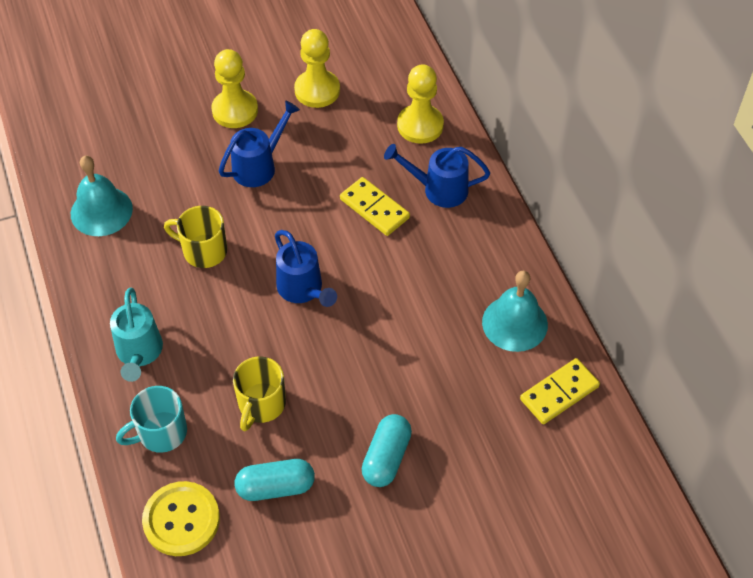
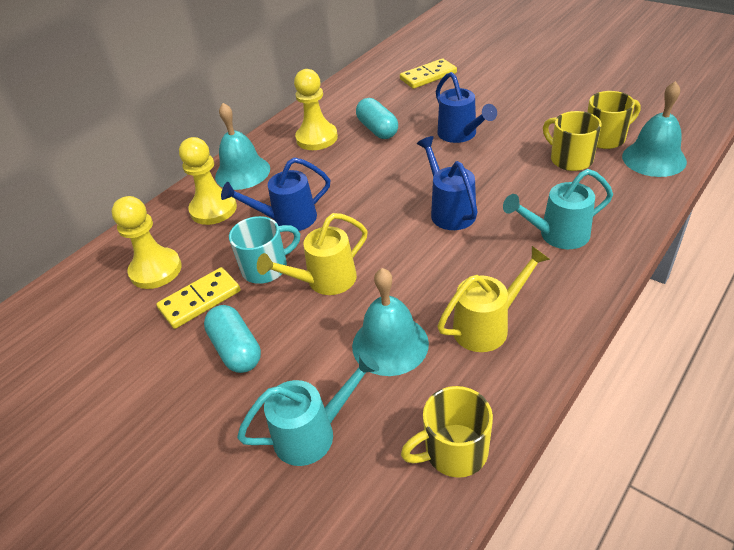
turquoise bell: [71,155,133,236] [482,271,548,352] = 2 -> [215,103,270,190] [352,268,429,376] [622,81,687,177] = 3
turquoise watering can: [110,288,163,382] = 1 -> [237,352,379,466] [503,169,613,249] = 2
yellow button: [142,481,220,556] = 1 -> none = 0
yellow mug: [164,206,227,268] [233,357,286,431] = 2 -> [401,386,493,478] [543,111,602,171] [588,91,641,149] = 3
yellow watering can: none = 0 -> [257,213,368,295] [438,246,550,352] = 2

